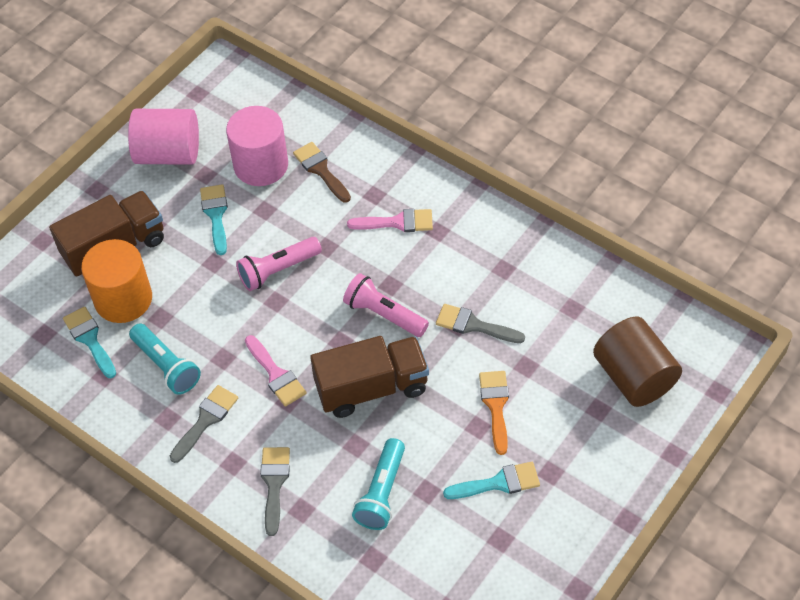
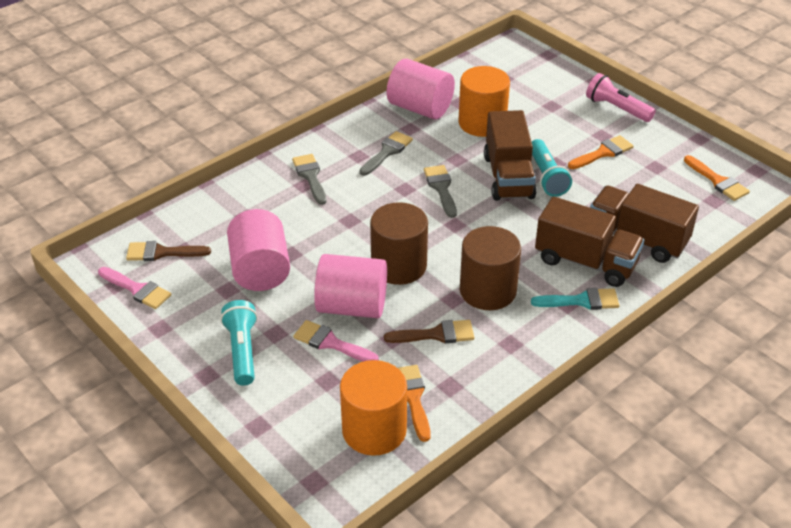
brown brush: [293,142,351,203] = 1 -> [126,241,211,261] [384,320,474,343] = 2
brown cylinder: [593,317,682,407] = 1 -> [370,202,428,285] [460,226,521,310] = 2
brown truck: [49,190,164,277] [310,336,429,418] = 2 -> [484,110,537,201] [535,197,644,287] [590,184,699,263] = 3
orange brush: [479,371,509,455] = 1 -> [398,365,431,442] [568,135,634,169] [684,155,750,201] = 3
orange cylinder: [81,239,152,323] = 1 -> [340,360,407,456] [458,66,510,137] = 2
pink cylinder: [128,109,199,165] [226,106,288,186] = 2 -> [227,209,290,291] [314,254,387,318] [387,59,455,120] = 3
pink flashlight: [236,237,322,291] [343,273,429,337] = 2 -> [586,73,656,122] = 1
turquoise brush: [63,307,116,378] [200,184,228,255] [443,462,540,499] = 3 -> [531,288,619,310] = 1

